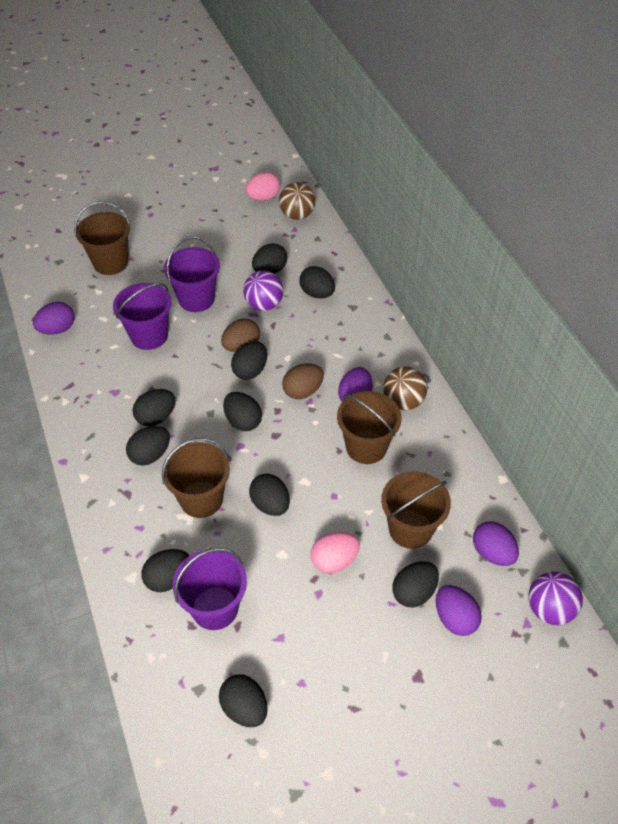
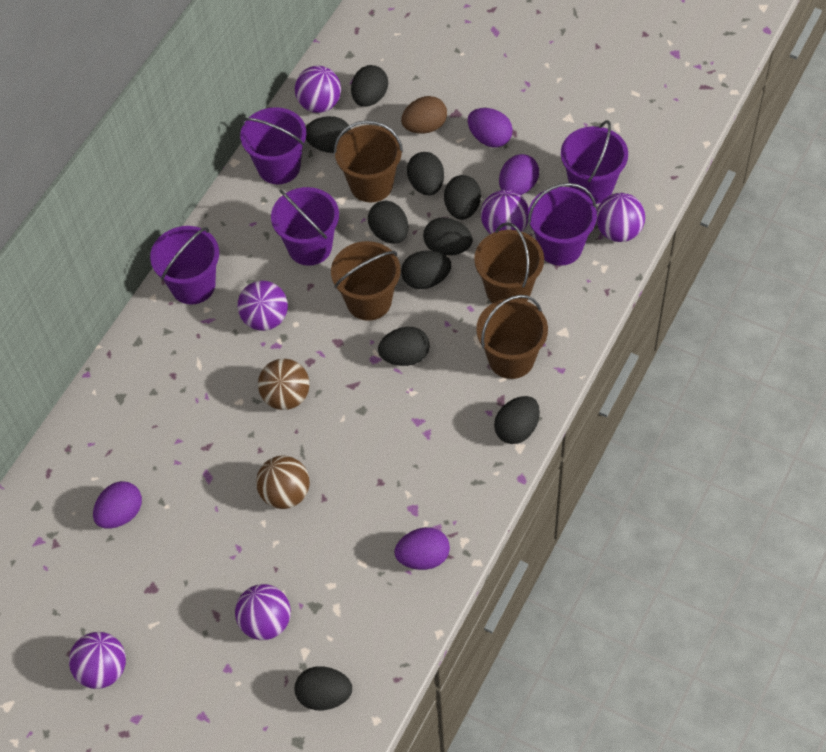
brown egg: [221,318,260,352] [282,363,324,399] = 2 -> [401,96,447,134] = 1
pink egg: [246,172,280,201] [311,532,360,573] = 2 -> none = 0
purple ball: [243,271,283,311] [528,572,583,625] = 2 -> [69,632,126,689] [235,584,291,640] [238,281,288,331] [295,66,341,113] [481,190,529,234] [596,193,645,242] = 6
purple bucket: [113,283,172,350] [164,237,220,312] [173,548,247,630] = 3 -> [150,226,219,305] [240,107,306,184] [271,187,339,266] [528,183,597,266] [561,120,628,204] = 5

